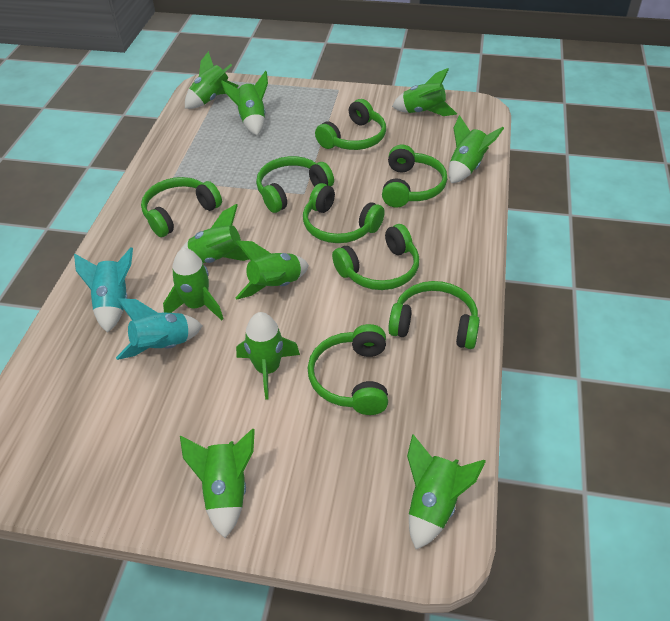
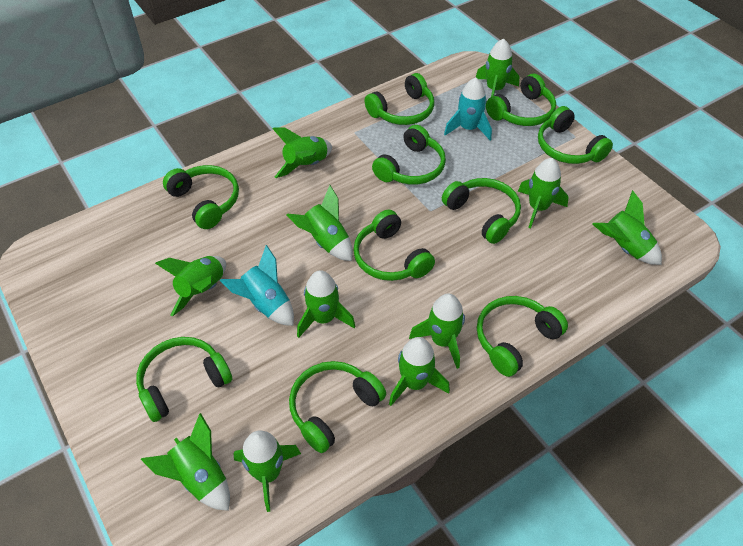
green headphones: [141,177,222,237] [256,156,334,213] [303,183,385,243] [308,324,388,415] [315,99,386,150] [332,224,419,290] [382,145,447,207] [388,281,480,349] = 8 -> [136,337,232,422] [163,165,239,229] [289,361,386,453] [353,210,435,281] [364,73,434,125] [372,125,446,185] [442,178,521,244] [477,296,568,377] [486,74,556,126] [538,106,613,164] = 10
green rocket: [163,248,224,320] [180,204,249,263] [180,429,255,538] [185,51,239,109] [221,71,268,136] [235,241,309,300] [236,312,300,400] [392,68,457,116] [407,434,486,549] [448,115,504,183] = 10 -> [141,413,230,511] [155,256,226,317] [233,431,301,512] [272,127,332,178] [287,185,353,261] [297,270,356,338] [389,337,450,406] [409,294,465,369] [476,38,519,97] [518,158,569,229] [592,190,662,265] = 11

